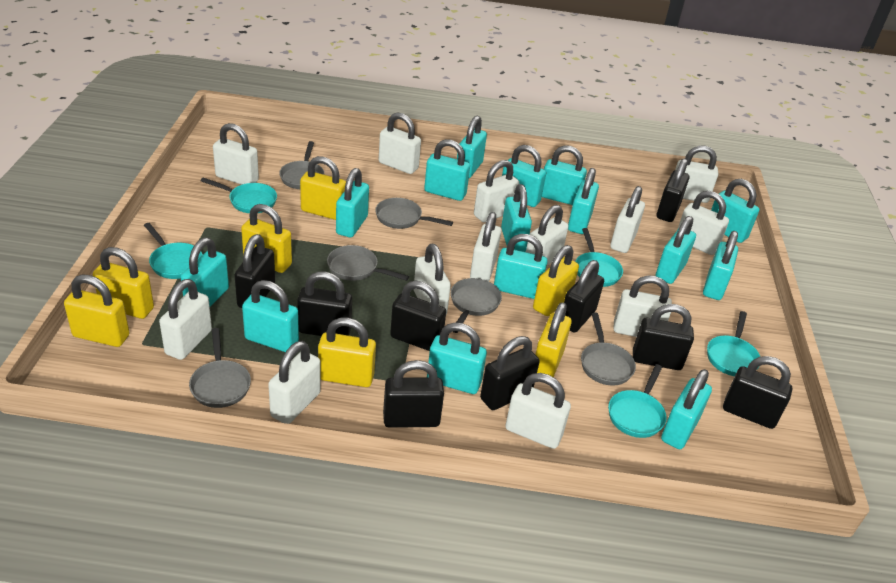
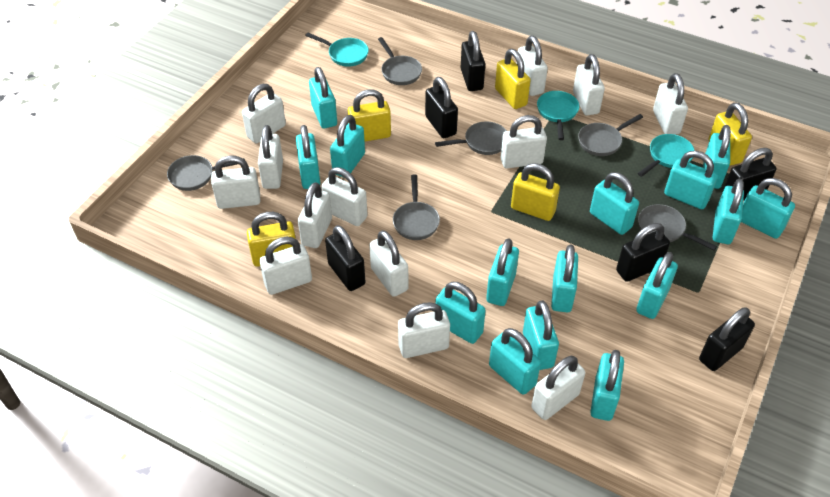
black padlock: [234,234,275,308] [297,272,352,336] [383,360,444,428] [390,281,446,351] [480,336,540,410] [564,260,604,333] [633,304,694,370] [657,158,689,222] [723,356,792,429] = 9 -> [325,225,365,291] [425,77,458,138] [461,31,485,91] [616,223,670,282] [699,307,755,371] [723,148,776,201] = 6
turquoise pan: [144,223,203,279] [201,178,277,213] [575,228,623,287] [608,364,667,438] [707,311,760,376] = 5 -> [305,33,369,67] [537,91,579,140] [638,134,695,177] = 3
yellow padlock: [64,275,129,347] [93,247,154,319] [241,204,292,273] [300,156,346,220] [318,318,376,387] [533,245,579,316] [535,302,572,377] = 7 -> [247,212,296,267] [348,89,391,142] [495,49,531,109] [511,163,560,221] [708,103,752,166] = 5

